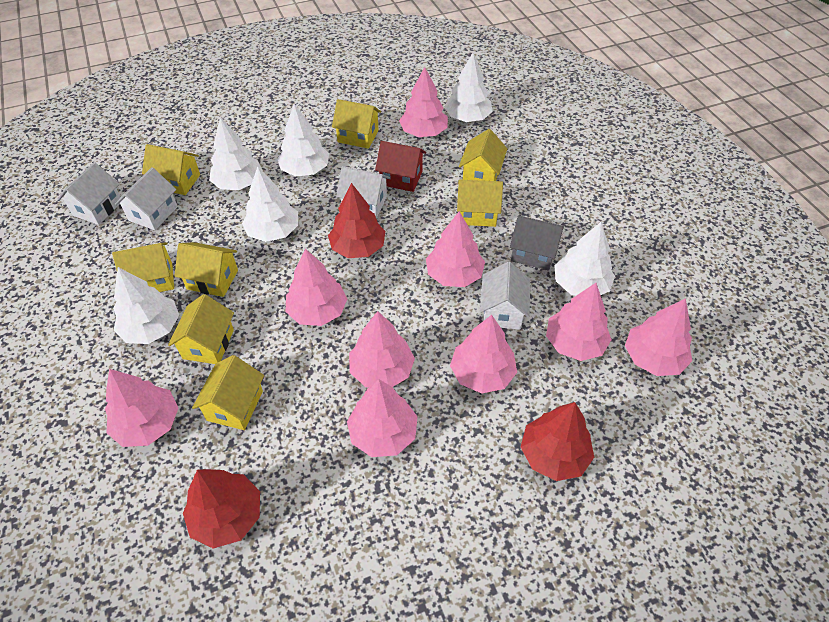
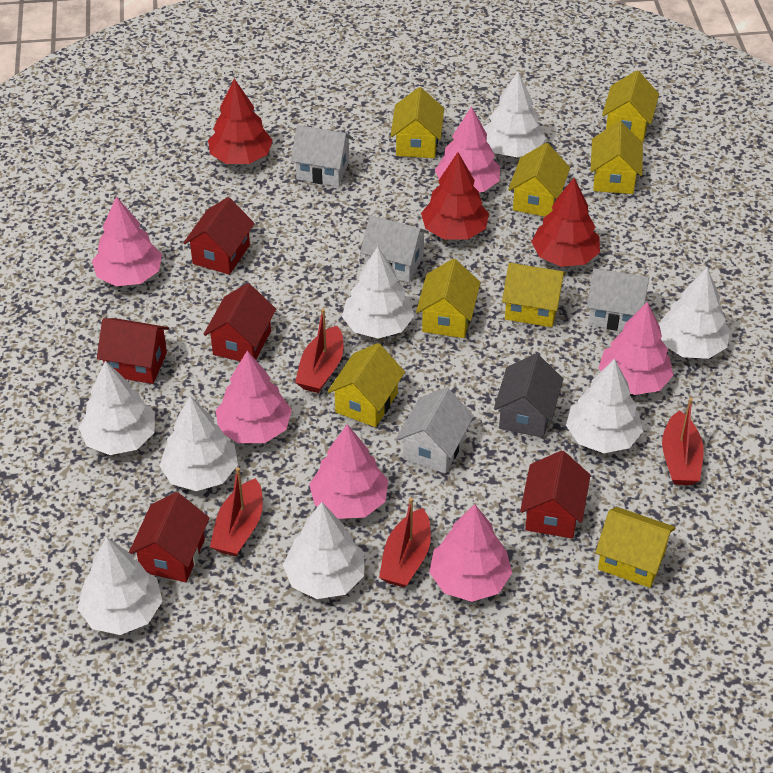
pink tree: [105,369,179,447] [286,249,347,326] [347,379,418,457] [349,311,415,387] [399,67,448,137] [426,211,485,287] [450,315,517,394] [546,283,612,361] [625,298,692,376] = 9 -> [92,196,162,286] [216,351,292,443] [309,424,388,519] [429,504,512,602] [435,106,500,192] [599,302,674,395] = 6
red boat: none = 0 -> [210,467,263,556] [295,309,344,393] [379,498,431,588] [662,398,704,485] = 4
red house: [375,141,426,192] = 1 -> [97,318,169,384] [129,492,210,582] [183,197,255,275] [204,283,276,361] [520,450,590,539] = 5
white tree: [113,267,179,344] [209,118,263,190] [242,166,298,242] [277,104,329,176] [444,53,493,122] [554,222,615,296] = 6 -> [78,537,162,635] [79,361,155,455] [159,396,238,491] [283,502,364,599] [342,247,414,339] [483,71,546,157] [566,359,643,453] [659,268,730,359] = 8

